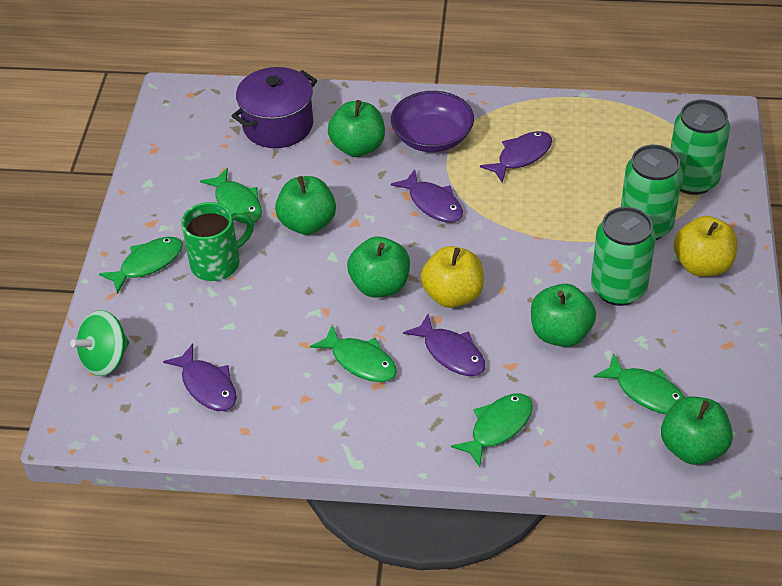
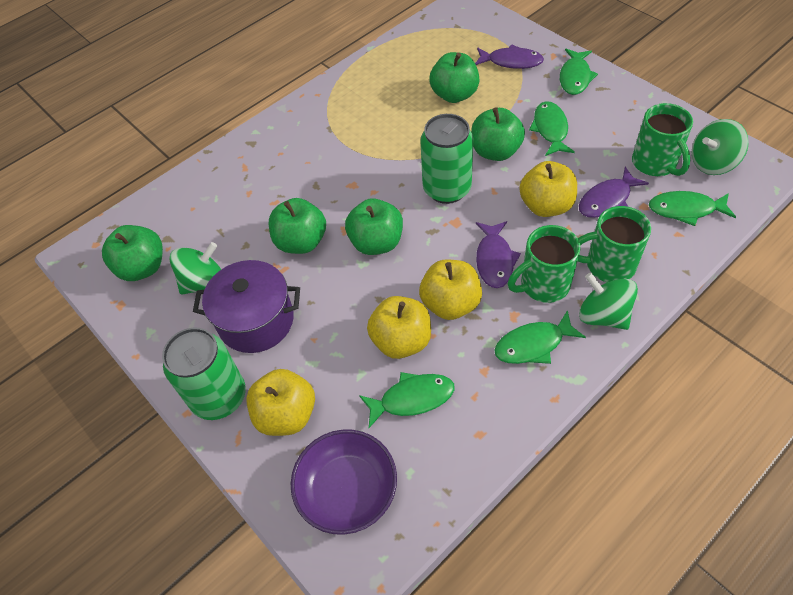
green can: [591,207,656,306] [621,145,683,240] [670,100,730,195] = 3 -> [162,327,246,420] [420,114,474,204] = 2
green mug: [181,202,254,281] = 1 -> [508,225,581,303] [578,206,651,282] [632,103,693,176] = 3
green spinning top: [70,310,129,376] = 1 -> [169,242,221,294] [579,273,638,330] [692,119,749,175] = 3
purple fish: [163,344,237,411] [391,169,463,222] [403,314,485,376] [480,131,552,183] = 4 -> [475,45,544,69] [476,221,521,288] [579,167,649,218] = 3
yellow apple: [421,246,484,308] [674,216,738,277] = 2 -> [246,369,315,436] [367,296,431,359] [419,259,482,320] [519,161,577,217] = 4

